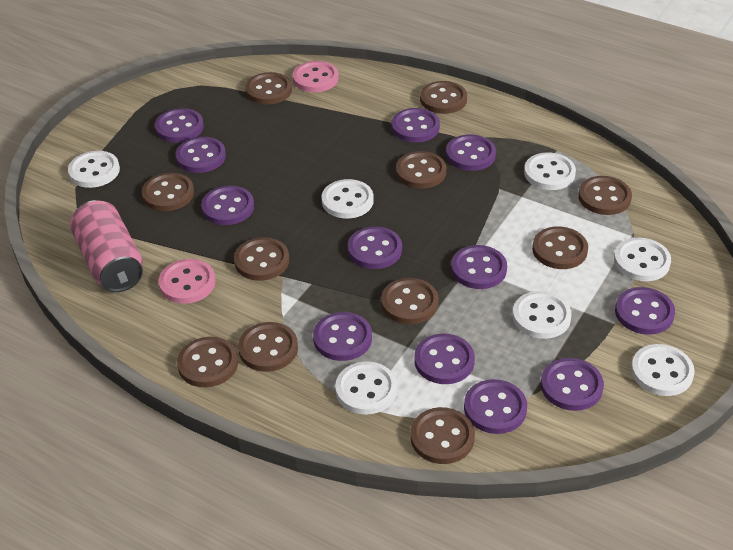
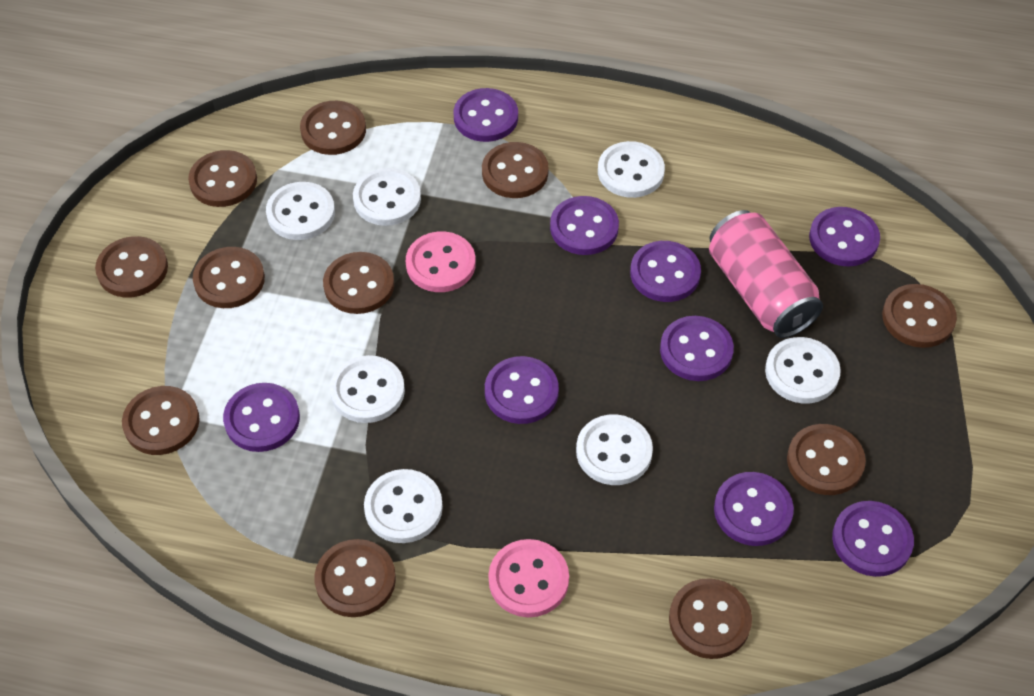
purple button: [155,108,204,143] [176,137,226,173] [201,185,254,225] [313,312,372,361] [348,226,402,269] [391,108,440,142] [414,334,475,384] [446,134,496,171] [451,245,507,289] [464,379,527,434] [541,358,604,411] [615,287,675,335] = 12 -> [223,383,300,452] [453,88,518,142] [485,356,559,424] [550,196,619,255] [630,241,701,302] [660,316,734,381] [714,472,794,546] [809,207,880,266] [832,501,914,577] = 9

